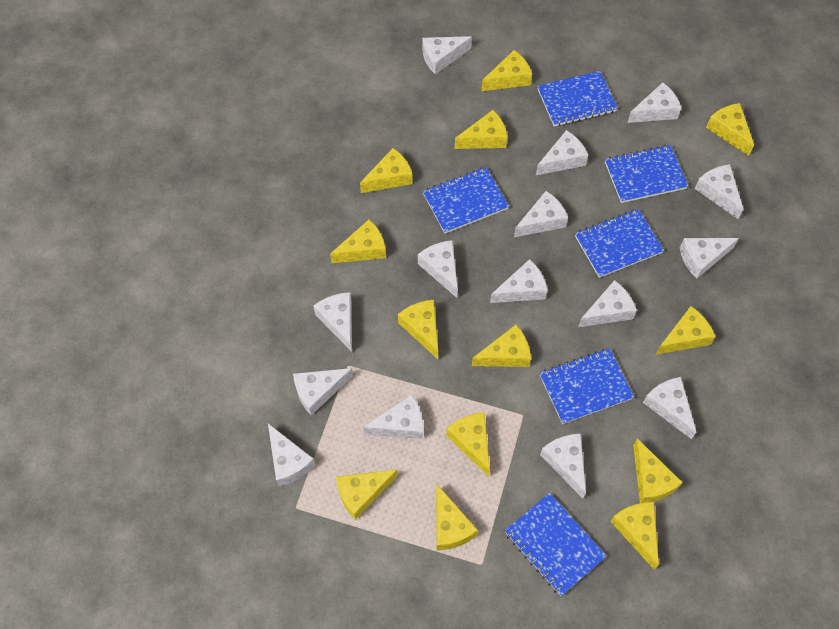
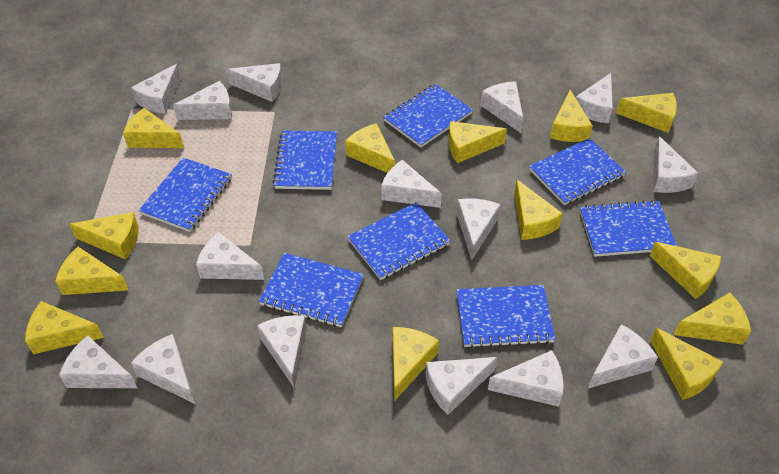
blue notebook: [423,167,509,234] [505,493,606,596] [537,71,618,126] [540,348,634,424] [575,209,664,278] [605,145,688,203] = 6 -> [139,158,232,232] [259,253,364,327] [273,131,337,190] [347,202,451,280] [383,84,473,148] [457,285,555,348] [529,138,626,205] [580,200,677,257] = 8

